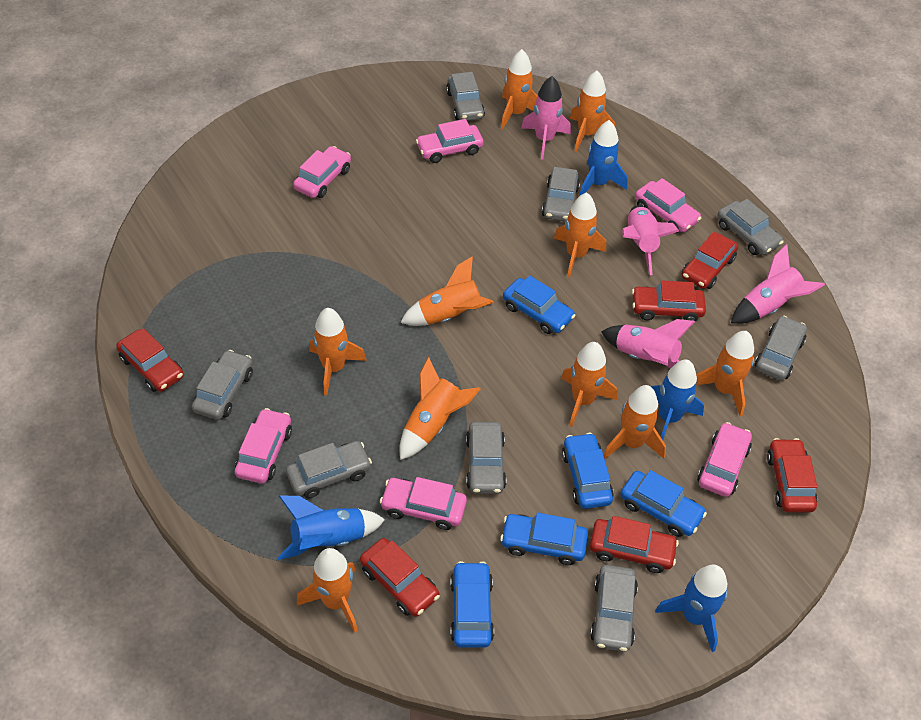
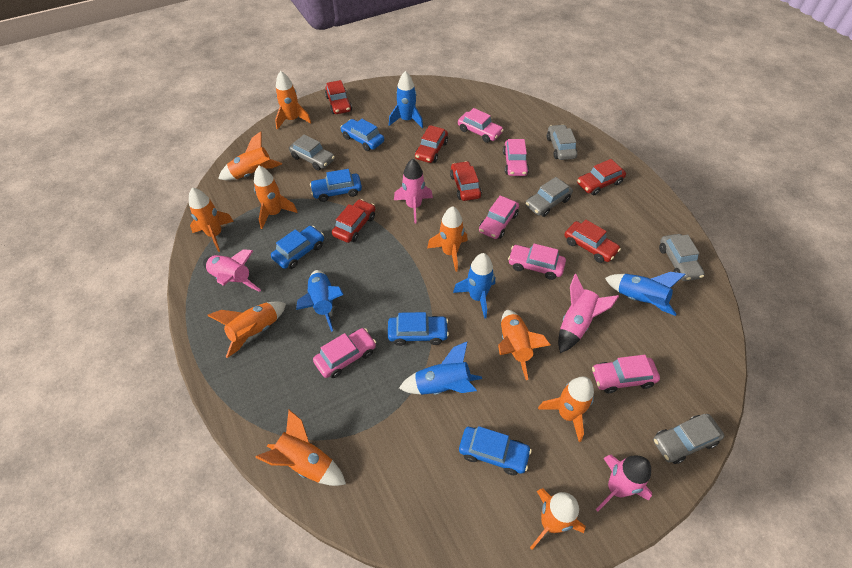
blue rocket: [278,496,385,560] [579,120,628,196] [650,360,704,440] [655,565,728,652] = 4 -> [296,270,344,332] [389,71,423,128] [399,341,482,395] [453,253,495,319] [605,272,686,316] = 5
grey car: [192,350,253,420] [286,441,372,498] [446,72,485,121] [466,422,507,494] [542,167,580,221] [590,565,638,652] [717,199,783,255] [755,316,807,380] = 8 -> [289,134,335,170] [526,177,573,217] [547,124,577,160] [653,414,724,464] [659,234,705,281] = 5

